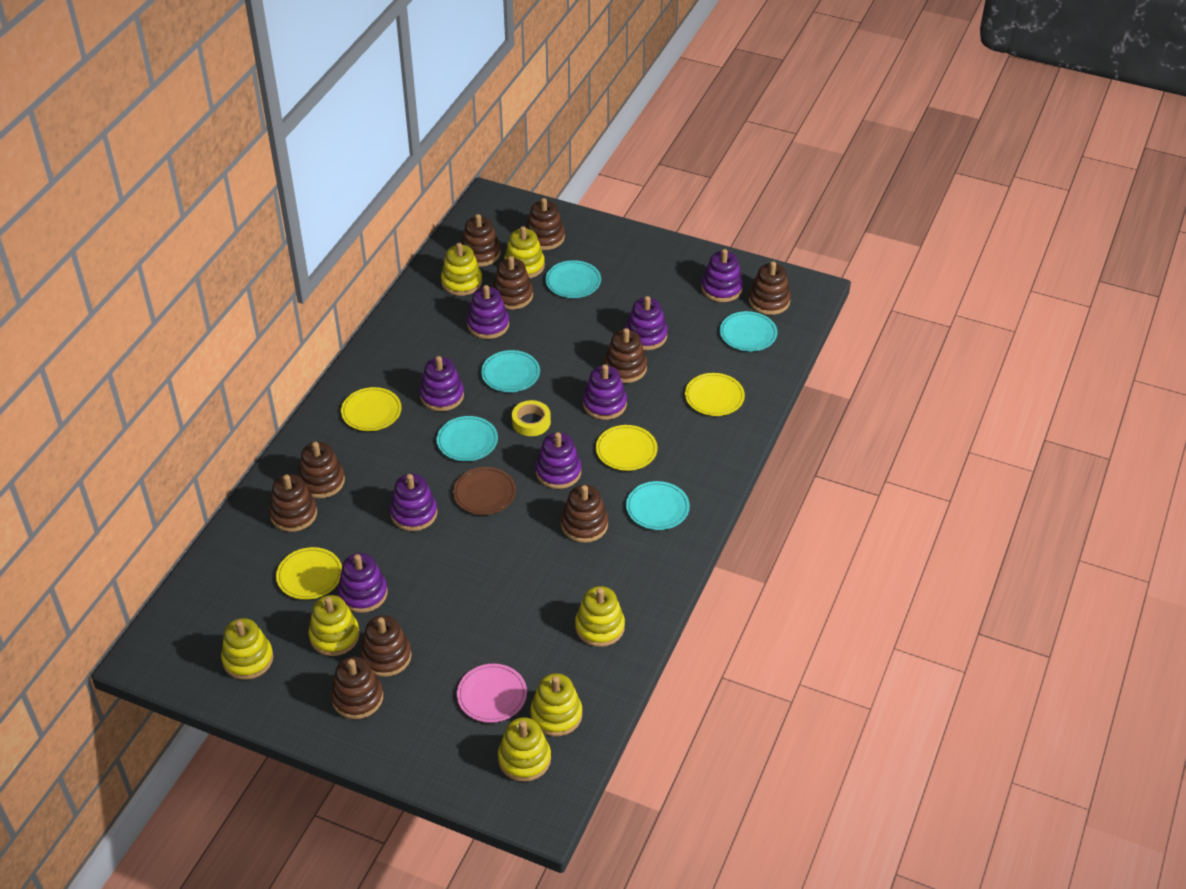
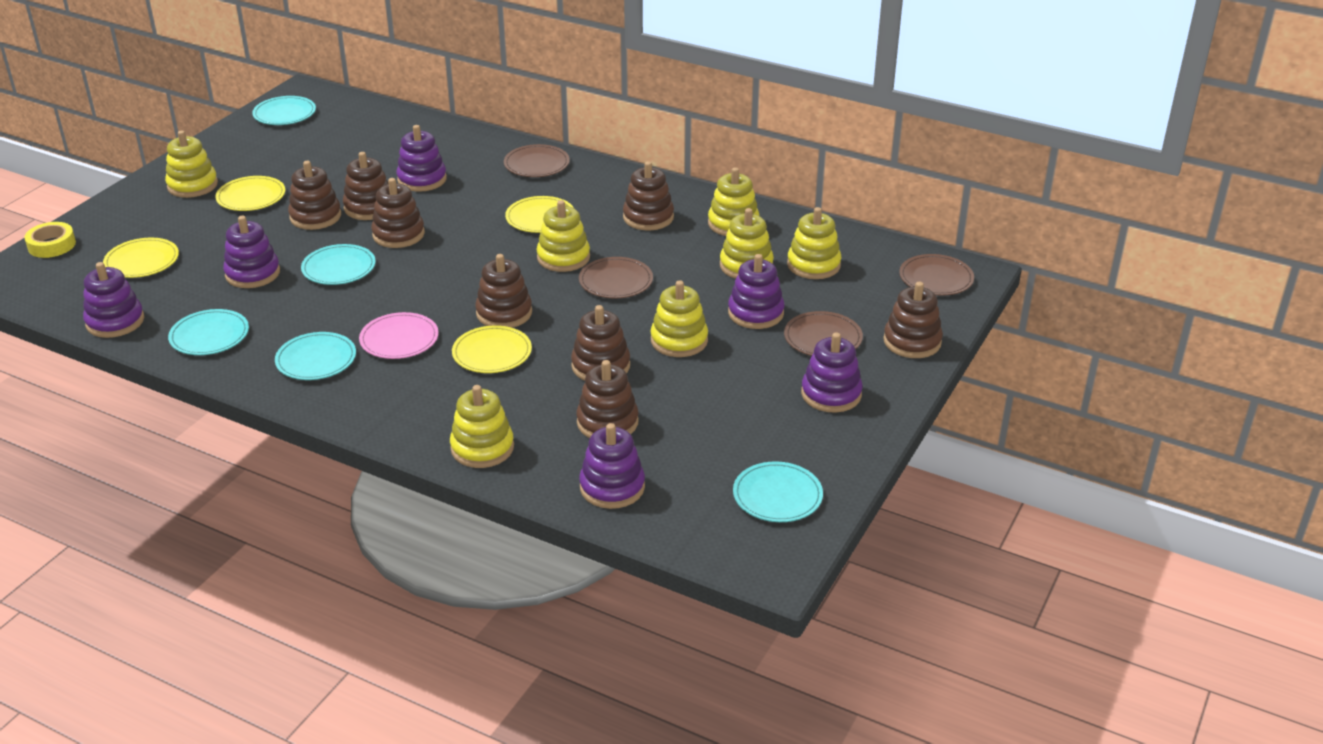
brown plate: [453,467,516,515] = 1 -> [504,144,570,177] [579,257,653,299] [784,311,863,356] [899,254,974,296] = 4
brown stacking toy: [269,474,317,532] [298,442,345,498] [331,657,383,719] [360,615,412,677] [461,214,501,267] [492,256,533,310] [526,198,565,250] [561,485,608,543] [604,328,647,383] [749,261,791,315] = 10 -> [288,161,341,230] [343,152,388,220] [371,178,425,248] [475,254,532,328] [571,305,630,381] [576,360,639,438] [623,161,674,230] [883,282,943,358] = 8
purple stacking toy: [338,553,388,613] [390,474,437,531] [420,356,464,411] [467,285,509,339] [536,432,581,489] [583,364,627,420] [626,296,668,350] [701,249,743,302] = 8 -> [83,262,144,338] [223,216,280,288] [396,125,447,192] [579,423,645,509] [728,254,785,329] [801,332,863,413] = 6

